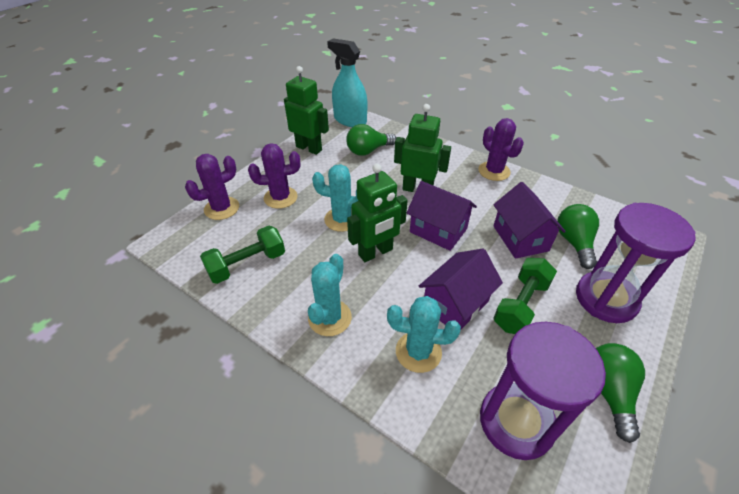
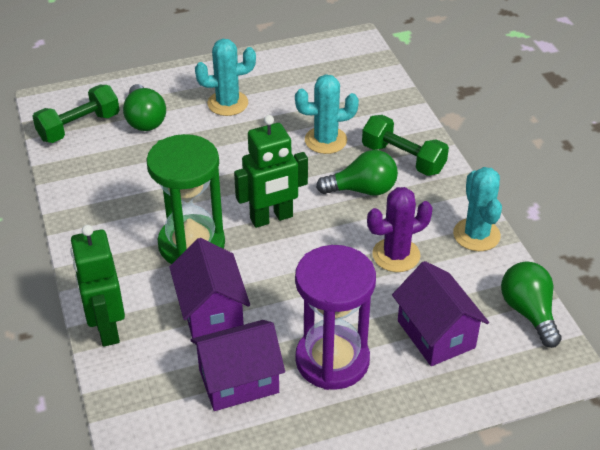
green hourglass: none = 0 -> [146,134,225,264] = 1
green robot: [284,66,329,155] [347,164,408,262] [394,104,451,192] = 3 -> [70,225,125,347] [234,115,308,228] = 2
purple cactus: [185,154,239,220] [248,143,300,209] [478,118,524,181] = 3 -> [367,187,433,272] = 1
purple hourglass: [480,322,606,460] [576,203,696,323] = 2 -> [295,245,376,390] = 1
turquoise spray bottle: [327,38,367,127] = 1 -> none = 0

